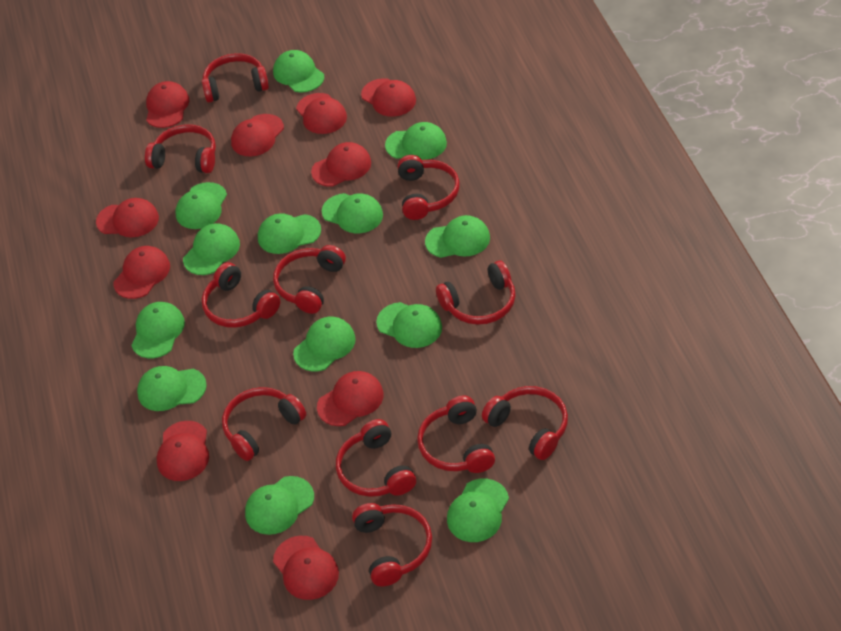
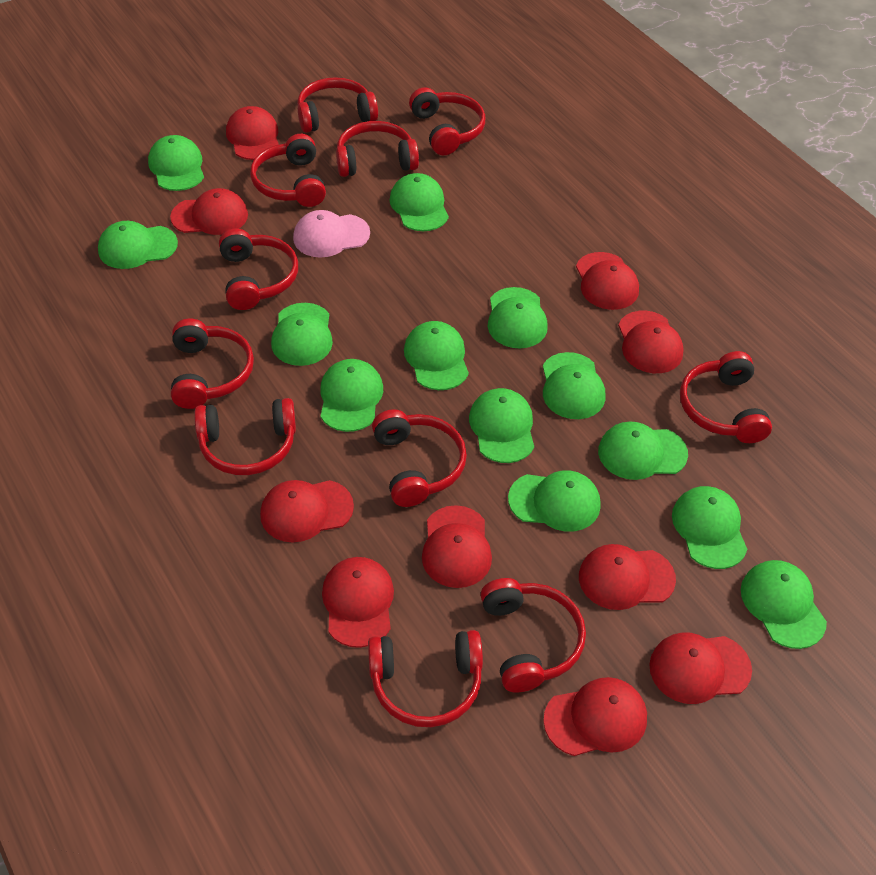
pink cap: none = 0 -> [293,210,370,258] = 1

